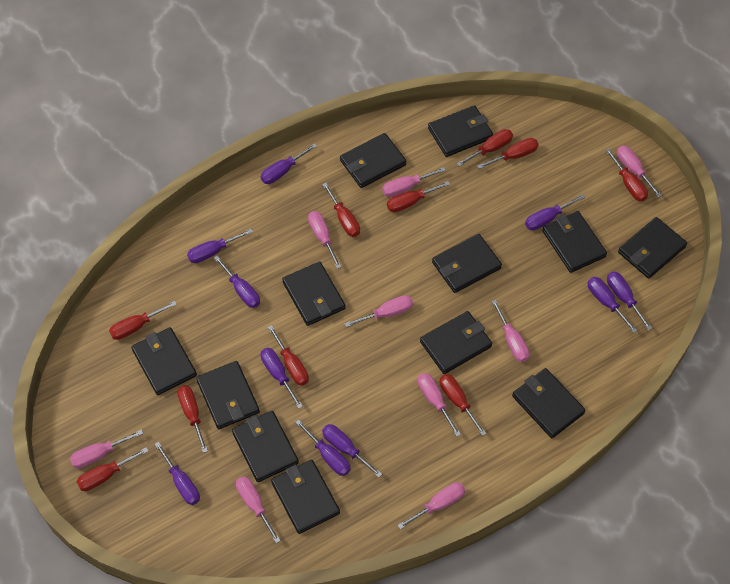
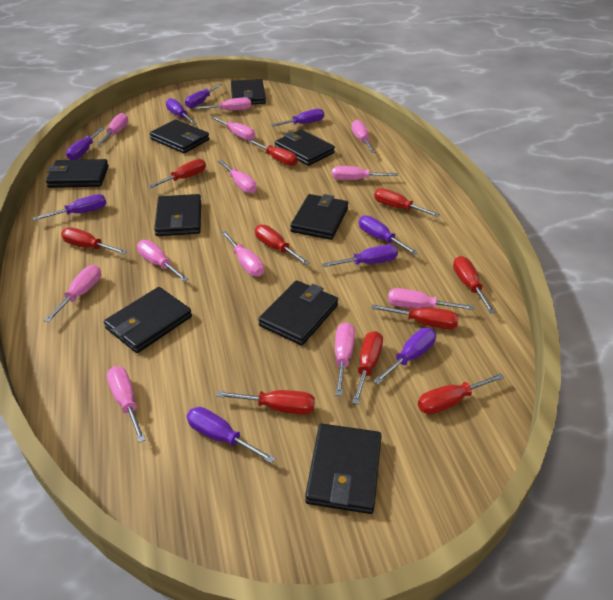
black wallet: [131,327,197,395] [196,361,260,429] [232,411,299,482] [271,460,340,534] [282,262,345,326] [340,133,406,188] [420,311,492,374] [428,105,493,157] [432,234,502,293] [512,368,586,438] [542,211,607,273] [618,217,687,279] = 12 -> [46,159,109,188] [104,287,192,353] [150,119,210,153] [154,194,201,236] [231,79,266,104] [258,280,338,346] [275,129,335,166] [290,194,348,240] [305,424,382,514] = 9
pink screwdriver: [70,429,144,468] [236,476,281,543] [308,211,341,269] [345,295,413,327] [382,167,446,197] [397,482,465,530] [418,373,461,437] [491,300,529,362] [617,146,662,198] = 9 -> [44,265,101,322] [97,113,128,145] [107,366,146,443] [137,240,189,282] [195,97,251,111] [212,117,255,140] [218,160,257,194] [221,231,264,276] [332,166,398,180] [335,322,355,396] [351,120,375,153] [388,288,474,310] = 12
purple screwdriver: [154,442,200,505] [187,229,253,263] [214,255,260,308] [261,143,317,184] [261,348,303,409] [295,419,351,476] [322,424,382,477] [525,194,585,231] [588,277,638,333] [607,271,652,331] = 10 -> [33,194,107,221] [66,128,104,160] [166,98,197,124] [185,83,222,108] [187,407,275,464] [270,109,324,127] [322,244,398,267] [359,215,418,255] [373,328,436,384] = 9

